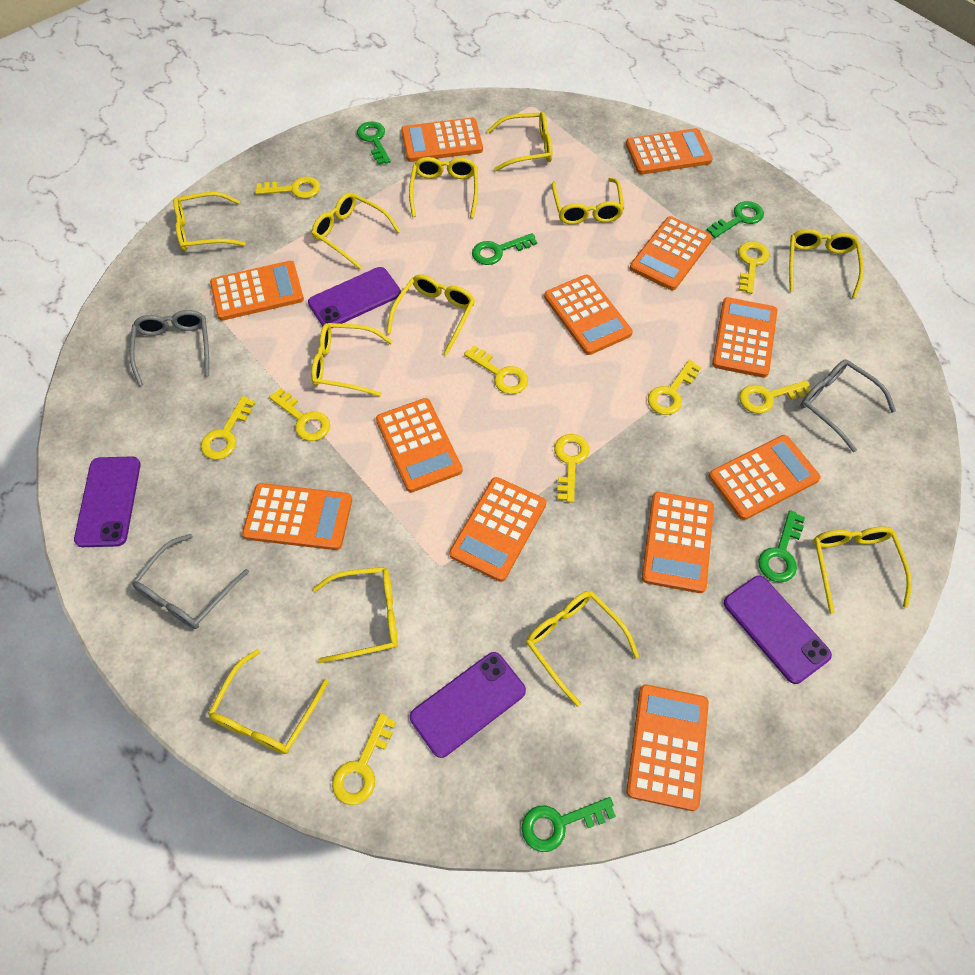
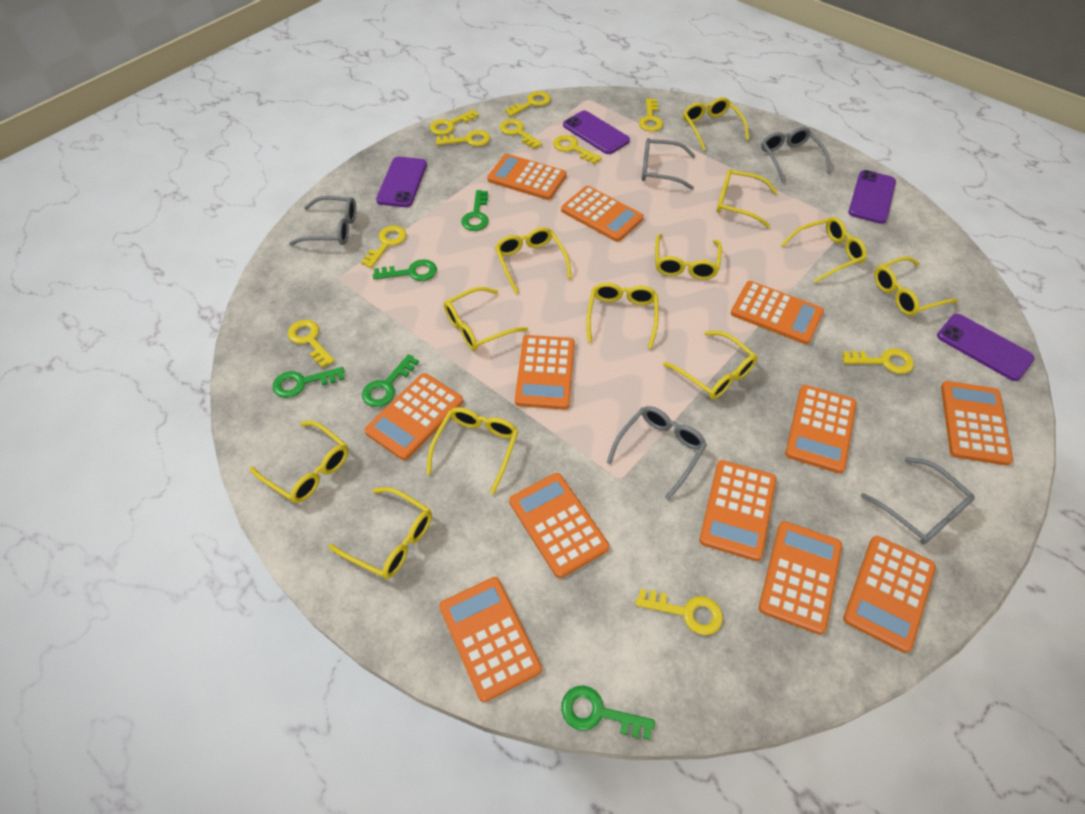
grey glasses: [130,310,209,386] [132,534,249,629] [801,359,896,452] = 3 -> [289,196,356,246] [607,406,707,500] [642,138,696,190] [761,127,830,183] [861,457,975,544] = 5
yellow key: [201,396,255,460] [255,176,320,199] [269,388,330,441] [332,713,396,805] [464,345,528,394] [554,434,590,503] [648,360,701,415] [738,241,769,294] [739,380,811,414] = 9 -> [288,320,335,368] [361,225,407,268] [430,109,479,135] [436,130,490,146] [500,119,543,149] [505,91,551,117] [553,135,602,164] [635,589,723,635] [639,99,663,132] [843,348,914,374] = 10

